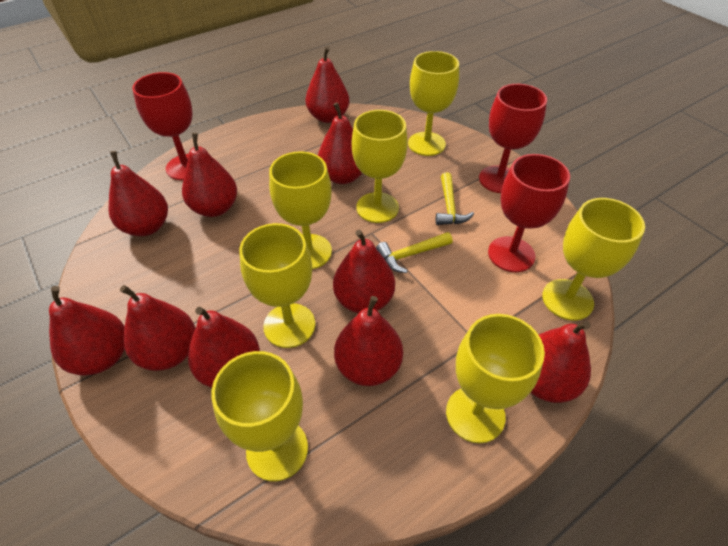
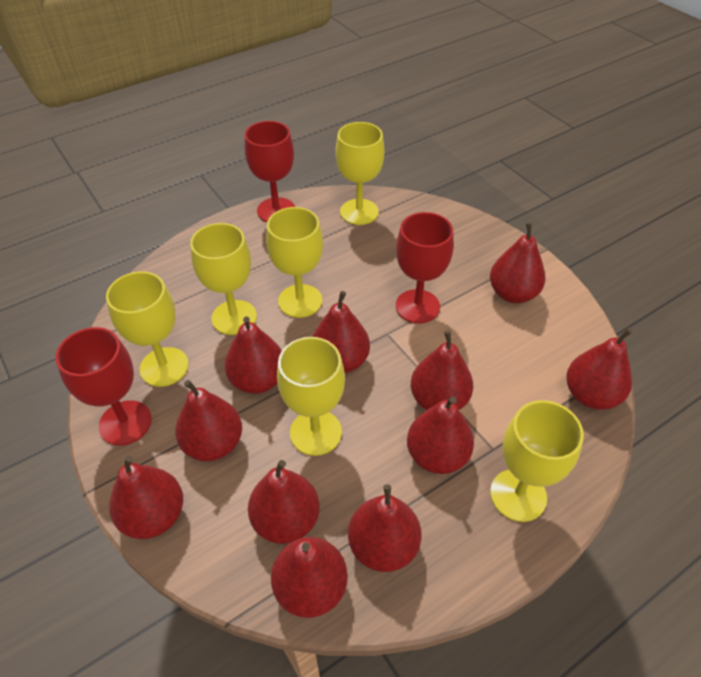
red pear: [49,286,125,375] [109,151,168,236] [120,285,195,371] [182,133,237,217] [188,307,260,388] [305,47,349,123] [318,102,362,184] [333,230,395,313] [334,296,403,386] [530,321,591,403] = 10 -> [109,455,183,539] [175,380,242,461] [225,317,282,394] [248,460,320,544] [271,537,348,618] [313,291,370,373] [348,484,421,572] [407,397,474,474] [411,330,473,410] [490,222,545,303] [566,328,632,410] = 11
yellow goblet: [211,351,308,481] [239,223,315,348] [269,151,332,269] [352,110,408,223] [408,51,459,156] [446,314,545,443] [542,198,645,320] = 7 -> [106,271,189,387] [190,223,257,335] [266,207,323,318] [277,337,345,456] [335,122,385,225] [490,400,584,522] = 6
yellow hammer: [376,232,453,273] [436,172,474,225] = 2 -> none = 0

